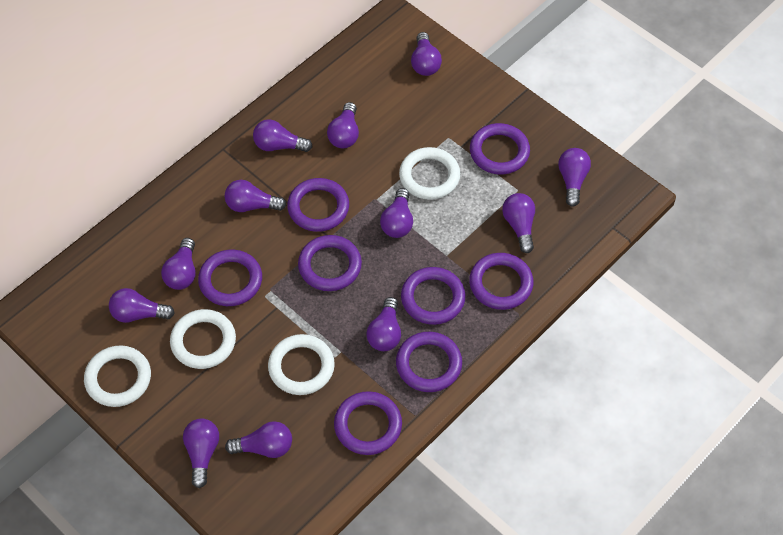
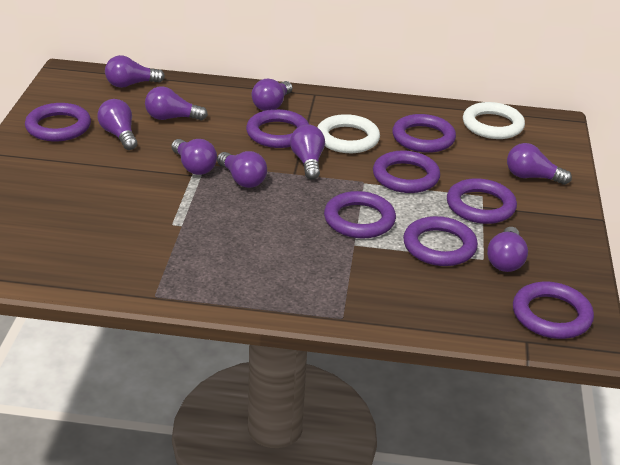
purple light bulb: [109,288,175,323] [161,238,195,290] [183,419,219,488] [225,180,286,212] [225,421,292,458] [253,119,312,152] [327,102,359,148] [366,297,401,351] [380,188,413,238] [411,32,442,76] [502,193,535,253] [558,148,591,207] = 12 -> [97,99,137,150] [105,55,165,88] [145,86,208,121] [171,139,217,175] [217,151,267,188] [251,79,292,111] [290,124,325,180] [487,227,528,272] [507,143,572,185] = 9
white ring: [84,346,151,407] [170,309,236,369] [268,334,335,395] [399,147,460,200] = 4 -> [317,114,380,153] [463,102,525,139] = 2

